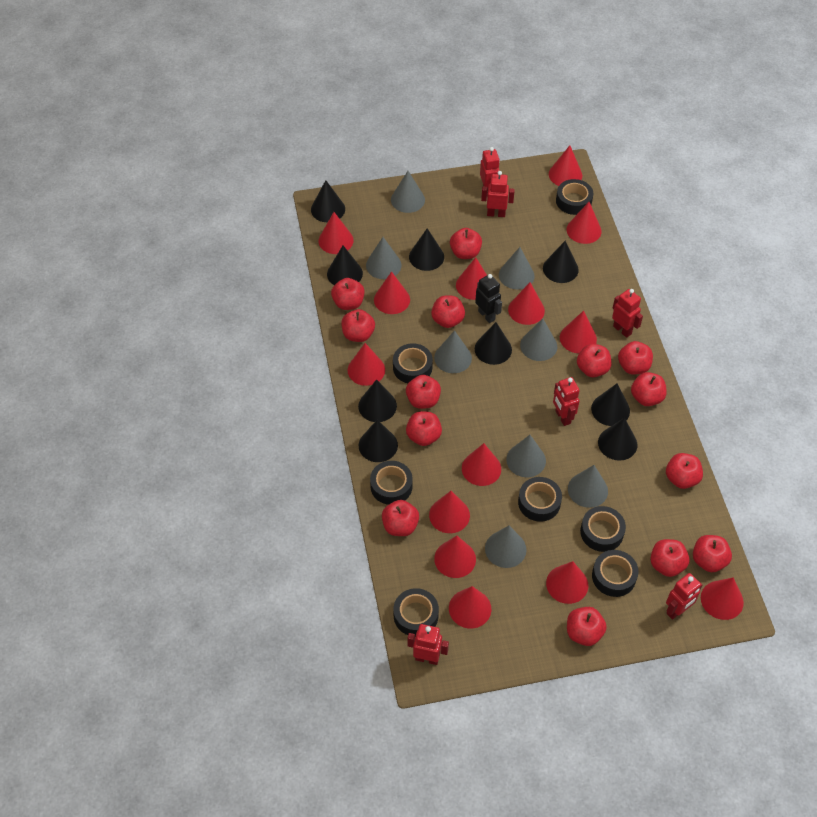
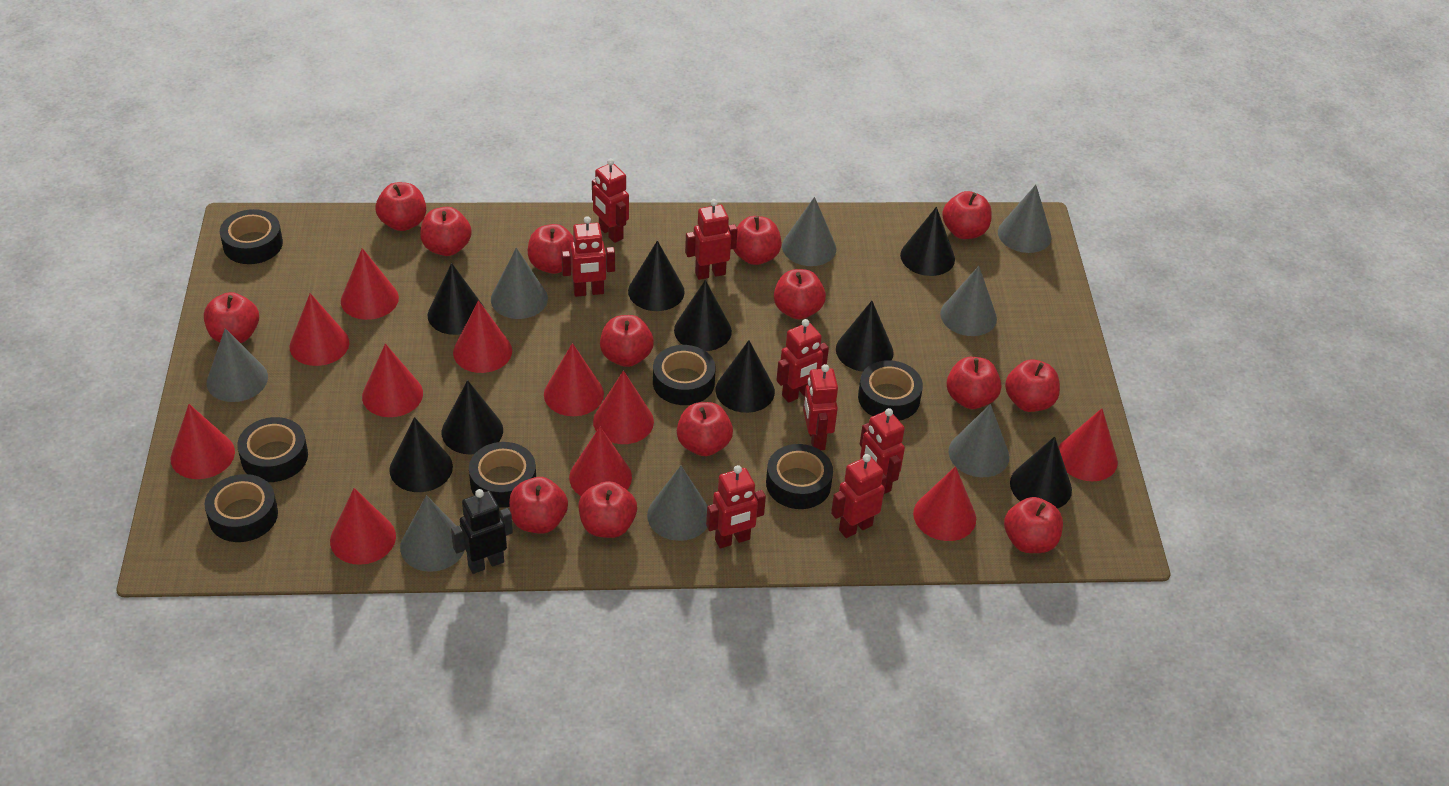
red cone: [319,212,354,254] [348,343,385,386] [374,271,410,314] [429,491,470,533] [434,536,476,578] [449,586,491,629] [456,257,487,300] [462,443,501,486] [508,282,545,325] [546,561,588,604] [549,145,582,186] [560,311,597,353] [567,202,601,244] [701,577,744,620] = 14 -> [171,404,235,479] [290,293,349,366] [330,488,396,565] [341,248,399,320] [362,344,423,417] [453,300,512,373] [544,343,604,416] [569,427,632,496] [593,371,654,444] [913,466,976,541] [1059,408,1118,481] = 11
red robot: [408,624,449,665] [480,147,500,196] [481,171,515,217] [553,377,580,426] [612,289,643,338] [666,573,702,620] = 6 -> [561,216,615,297] [592,158,629,243] [685,199,738,280] [706,465,766,548] [777,319,829,403] [803,364,838,450] [831,454,887,538] [860,408,905,494] = 8

